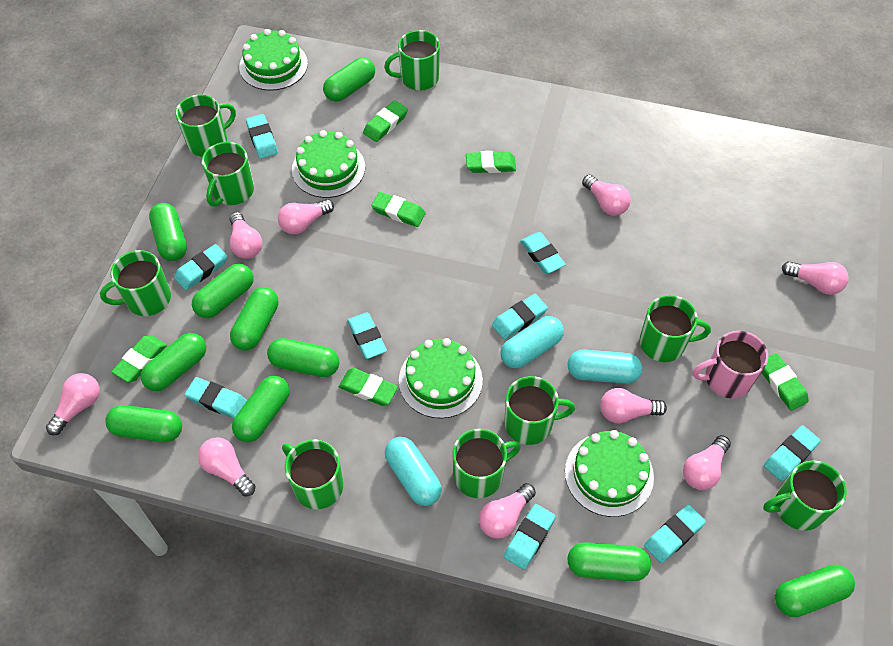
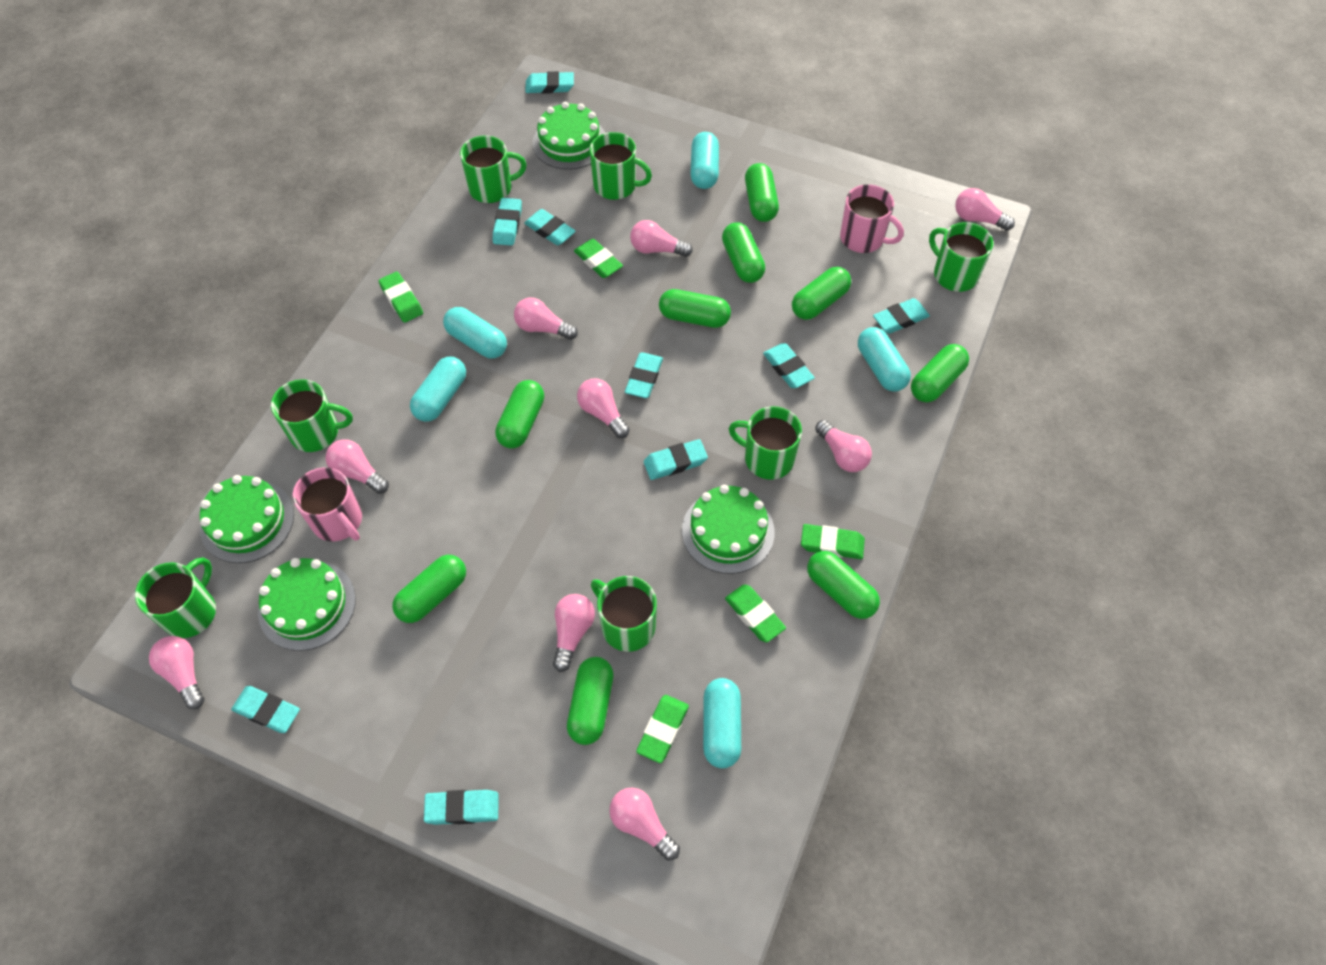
green capsule: [105,405,182,442] [141,333,206,391] [149,203,187,261] [192,264,254,318] [230,287,278,351] [232,376,290,442] [267,338,339,377] [323,57,375,102] [568,542,651,581] [775,564,855,617] = 10 -> [392,555,466,623] [495,380,544,449] [567,657,613,745] [659,289,731,328] [722,222,765,283] [745,163,779,222] [792,267,851,320] [807,551,880,619] [911,344,969,402] = 9
green eraser: [111,335,167,382] [339,368,398,406] [363,100,408,142] [371,192,426,227] [466,151,516,173] [762,353,809,411] = 6 -> [378,271,423,323] [574,239,623,278] [636,695,689,763] [725,584,786,643] [801,524,865,559] = 5
green mug: [100,250,171,316] [175,95,236,157] [202,142,254,207] [282,440,343,509] [384,30,440,91] [452,429,521,498] [504,376,575,445] [640,295,711,362] [763,460,847,531] = 9 -> [135,557,216,638] [271,379,353,452] [460,135,527,203] [590,132,652,200] [591,576,657,652] [729,406,802,480] [929,222,993,292] = 7
pink mug: [693,331,768,398] = 1 -> [293,467,362,542] [840,184,904,253] = 2
turquoise capsule: [385,437,442,506] [500,316,564,369] [568,350,642,384] = 3 -> [410,357,466,422] [443,307,507,359] [690,132,719,189] [703,678,741,768] [858,327,911,392] = 5

